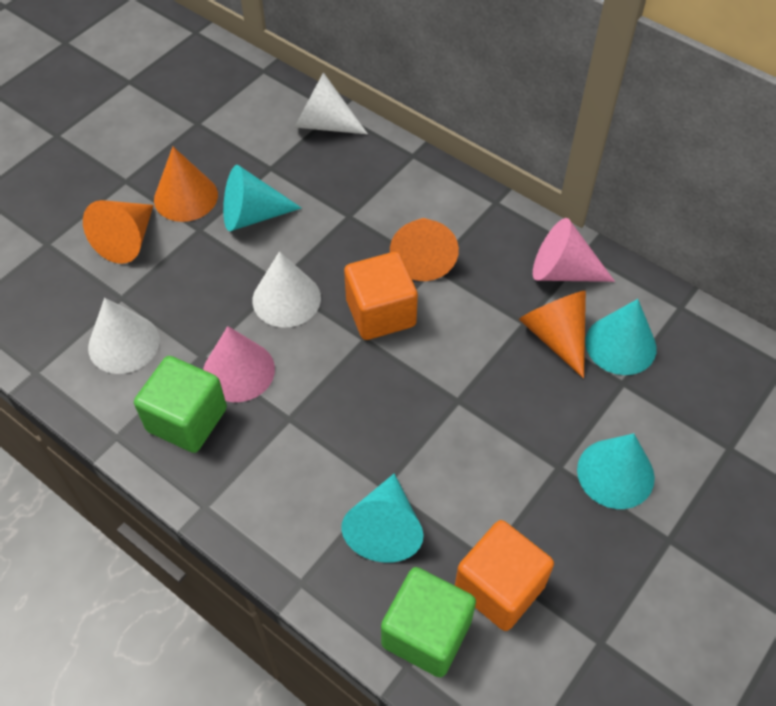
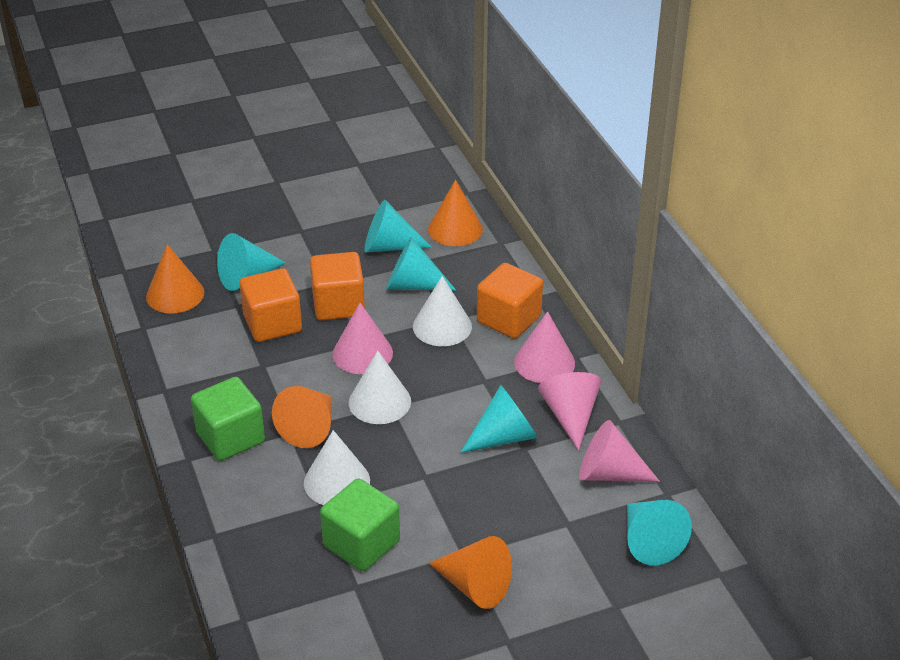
orange cube: [344,252,418,340] [455,520,554,631] = 2 -> [240,268,302,342] [310,252,365,320] [477,263,543,339] = 3
pink cone: [203,326,275,402] [533,218,615,282] = 2 -> [332,303,393,374] [514,311,575,383] [538,372,601,451] [579,420,660,482] = 4
turquoise cone: [223,165,301,231] [341,473,423,563] [577,433,655,509] [585,299,657,375] = 4 -> [217,233,286,291] [364,200,432,252] [386,237,456,291] [460,385,538,453] [627,500,692,566] = 5

